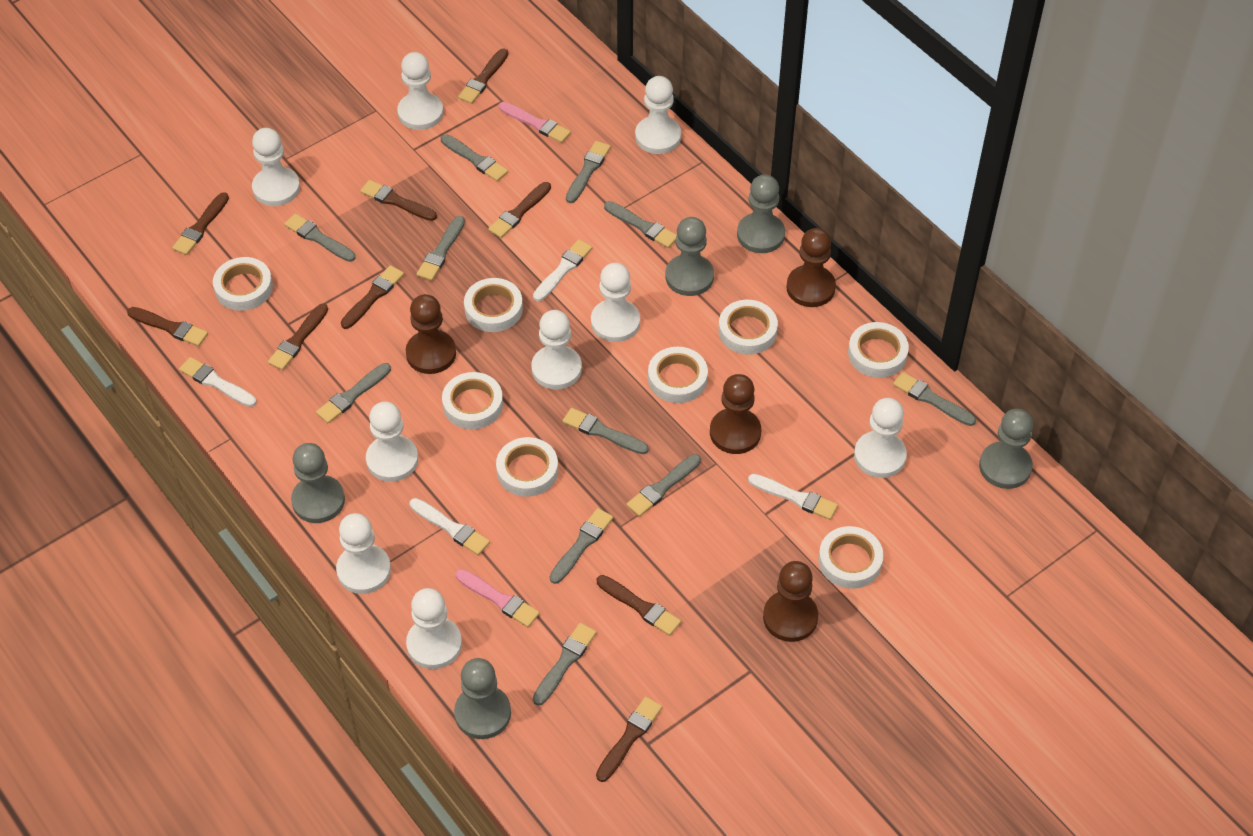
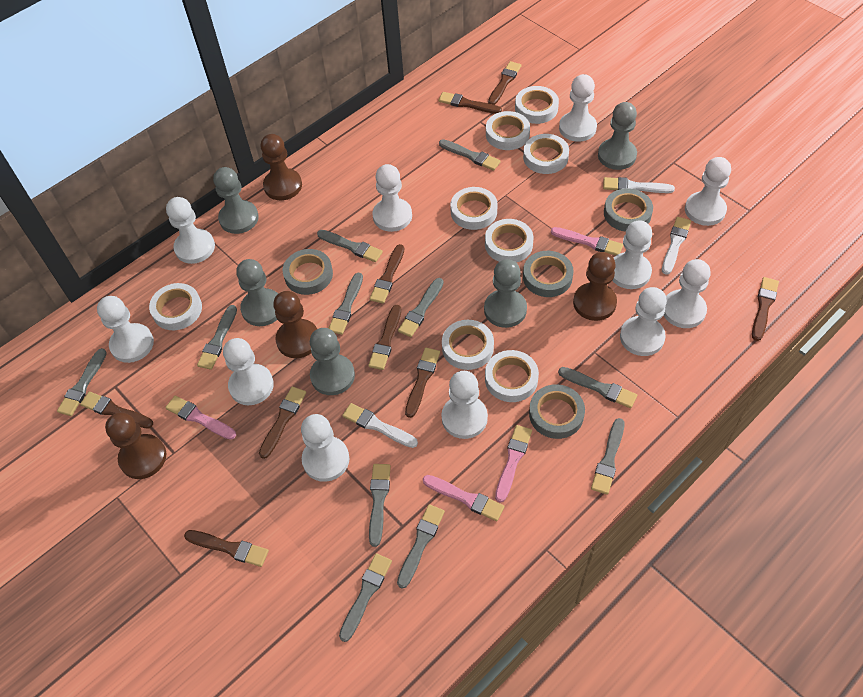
grey tape: none = 0 -> [283,249,333,295] [523,251,574,297] [529,384,585,439] [604,188,653,232] = 4
pink brush: [456,569,540,627] [499,102,571,143] = 2 -> [165,395,236,440] [423,475,504,521] [495,425,532,503] [551,227,623,256] = 4
white brush: [179,357,257,407] [410,498,490,555] [533,239,592,302] [748,474,838,520] = 4 -> [342,403,418,448] [603,177,675,193] [662,217,691,275] = 3
white pawn: [252,128,300,206] [336,513,391,594] [366,402,418,482] [397,52,443,130] [406,588,462,669] [531,310,582,389] [591,263,640,342] [635,76,681,154] [854,398,907,478] = 9 -> [97,296,154,363] [166,197,215,264] [223,338,274,405] [301,414,349,482] [372,164,412,232] [441,371,488,439] [559,74,597,142] [612,220,652,289] [620,287,667,356] [663,259,711,328] [685,157,731,226] = 11

